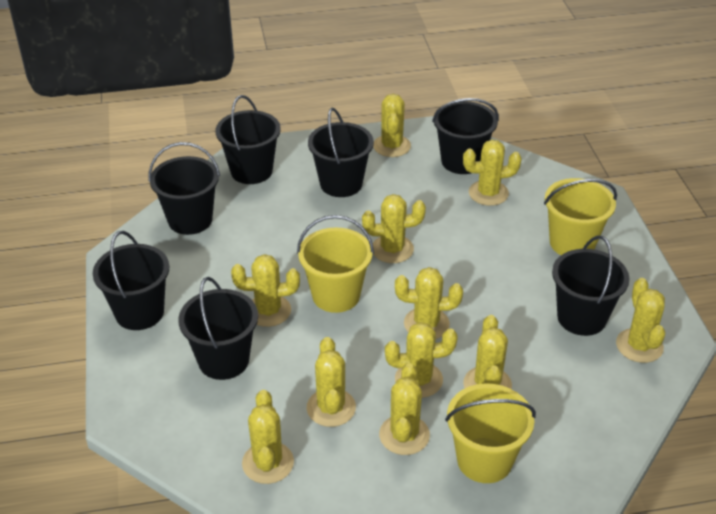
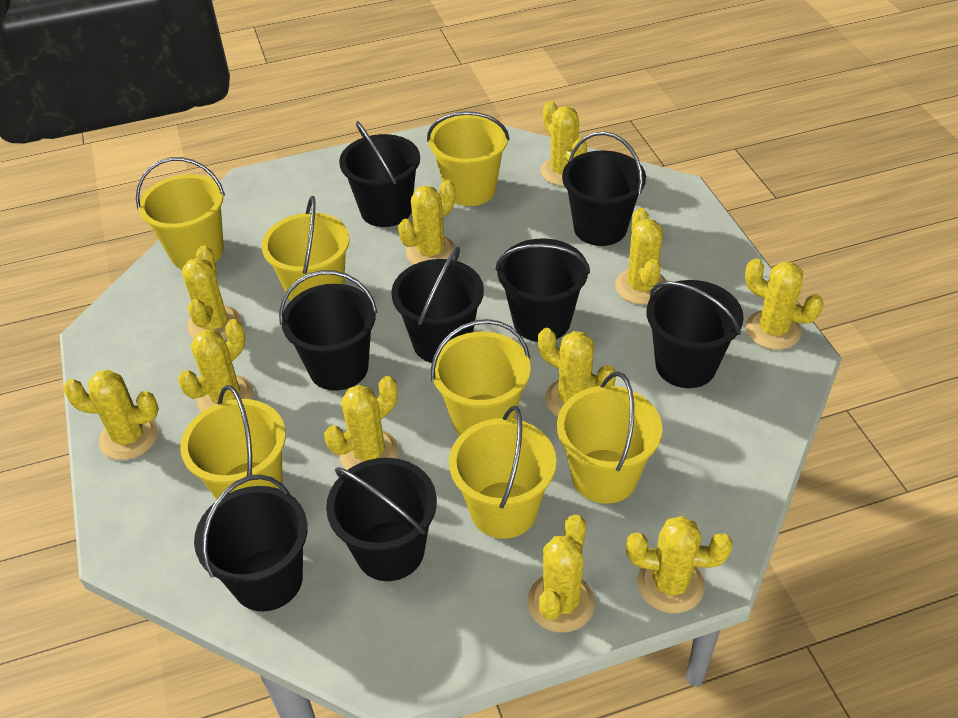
black bucket: [93,231,169,330] [149,142,220,235] [178,277,258,380] [216,95,281,184] [308,108,374,197] [432,98,499,174] [552,236,630,336] = 7 -> [194,474,307,612] [279,270,378,391] [326,458,437,581] [339,121,420,227] [391,247,484,363] [496,238,590,342] [562,132,646,246] [647,280,744,388] = 8
yellow bucket: [297,215,374,313] [445,383,536,483] [544,178,617,255] = 3 -> [136,157,225,269] [180,385,286,500] [261,196,350,301] [427,111,509,206] [431,319,531,435] [449,406,556,539] [557,372,662,504] = 7

